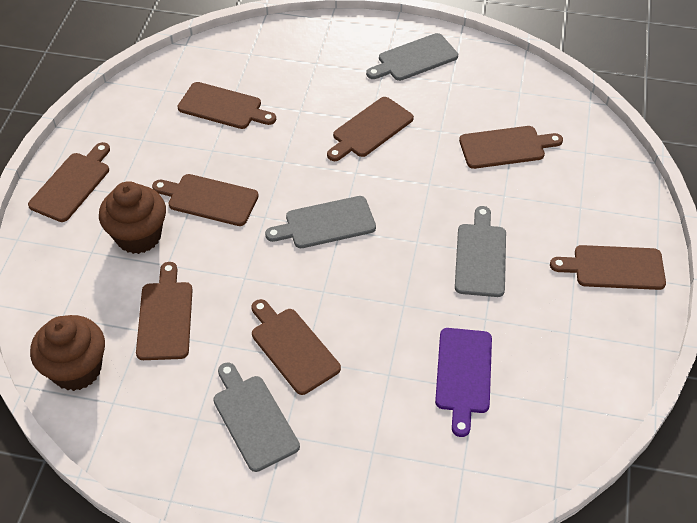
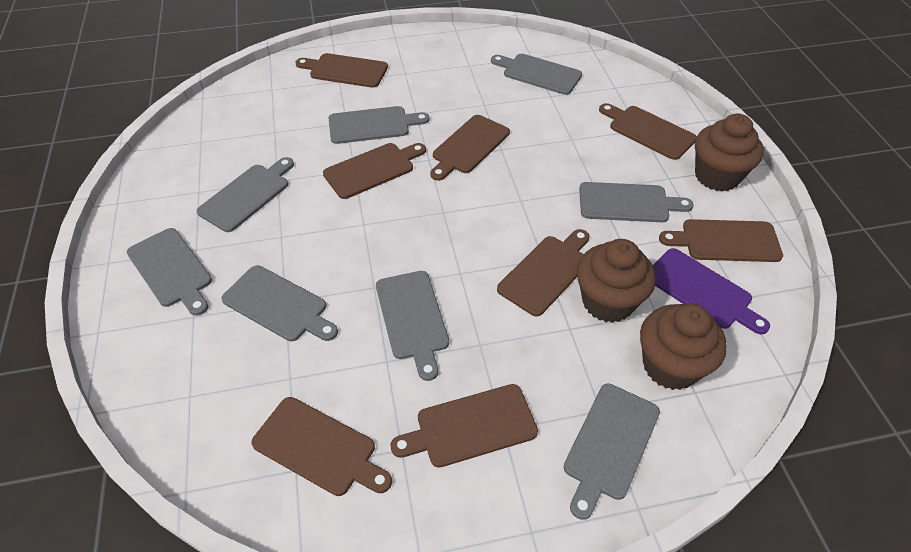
brown cupcake: [30,315,105,391] [99,181,166,254] = 2 -> [577,239,656,323] [640,303,727,390] [695,114,764,192] = 3
grey cutting board: [213,362,300,472] [265,196,376,248] [366,33,458,81] [455,206,506,297] = 4 -> [127,228,212,316] [197,157,294,232] [221,265,338,341] [329,106,429,144] [376,271,449,381] [491,54,582,95] [564,383,660,520] [579,182,694,222] = 8

